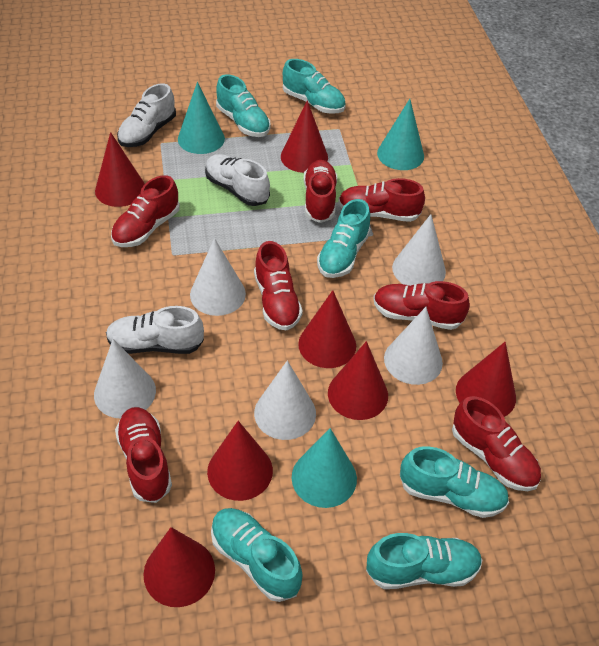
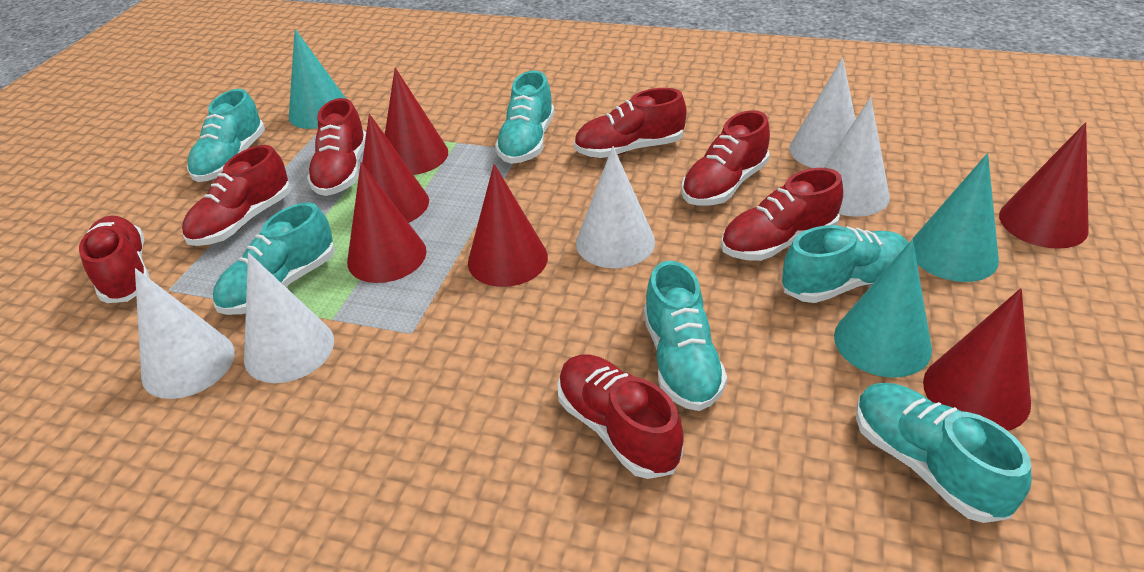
red cone: [95,132,145,207] [143,527,215,607] [207,421,273,501] [281,100,328,173] [298,290,356,368] [328,341,388,420] [456,342,516,417] = 7 -> [347,162,426,283] [362,114,429,223] [385,68,448,175] [468,164,548,287] [923,288,1031,431] [999,122,1089,249] = 6
white shoe: [106,306,204,354] [117,83,176,147] [205,154,270,206] = 3 -> none = 0

